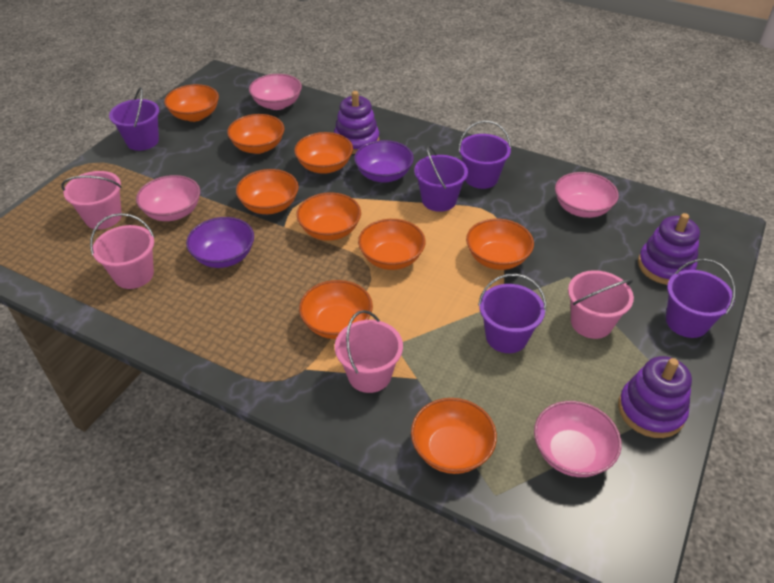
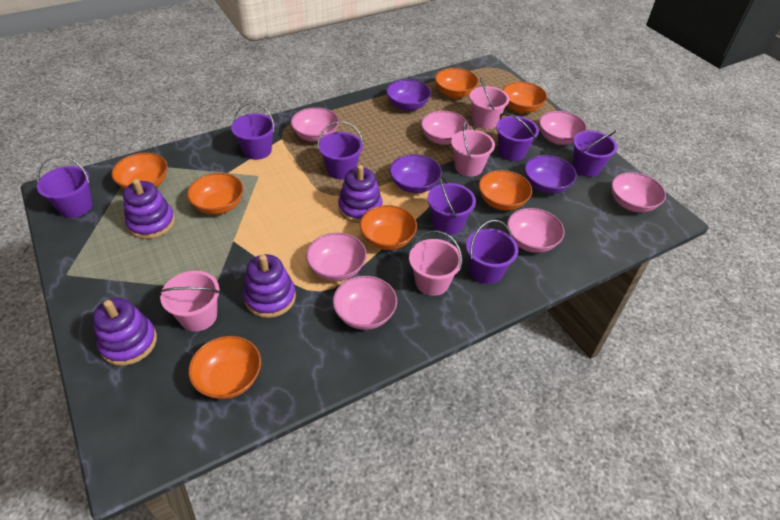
orange bowl: [164,84,219,122] [227,114,284,154] [236,169,299,214] [294,132,353,174] [296,192,361,241] [299,280,373,339] [358,219,425,270] [411,398,497,474] [466,219,534,270] = 9 -> [111,153,168,189] [187,173,244,215] [188,336,261,399] [360,205,417,250] [435,68,479,98] [479,170,532,211] [503,82,547,113] = 7
pink bowl: [136,175,200,221] [249,74,302,110] [534,401,622,477] [555,172,619,218] = 4 -> [291,107,339,142] [306,233,367,281] [333,276,397,330] [421,111,469,145] [507,208,565,253] [539,111,587,145] [611,172,666,213] = 7
purple bowl: [186,217,254,268] [354,140,414,182] = 2 -> [386,79,431,111] [390,154,442,193] [524,155,577,194] = 3
purple bucket: [109,87,159,151] [414,145,468,212] [458,120,511,189] [478,274,546,353] [666,259,735,338] = 5 -> [37,156,93,218] [231,102,275,160] [318,121,363,179] [427,176,476,235] [466,220,518,284] [496,113,539,161] [572,130,617,177] = 7
purple stacking toy: [334,91,379,154] [618,356,692,438] [638,213,700,285] = 3 -> [93,298,157,366] [123,179,175,239] [243,254,296,318] [338,165,382,223] = 4

